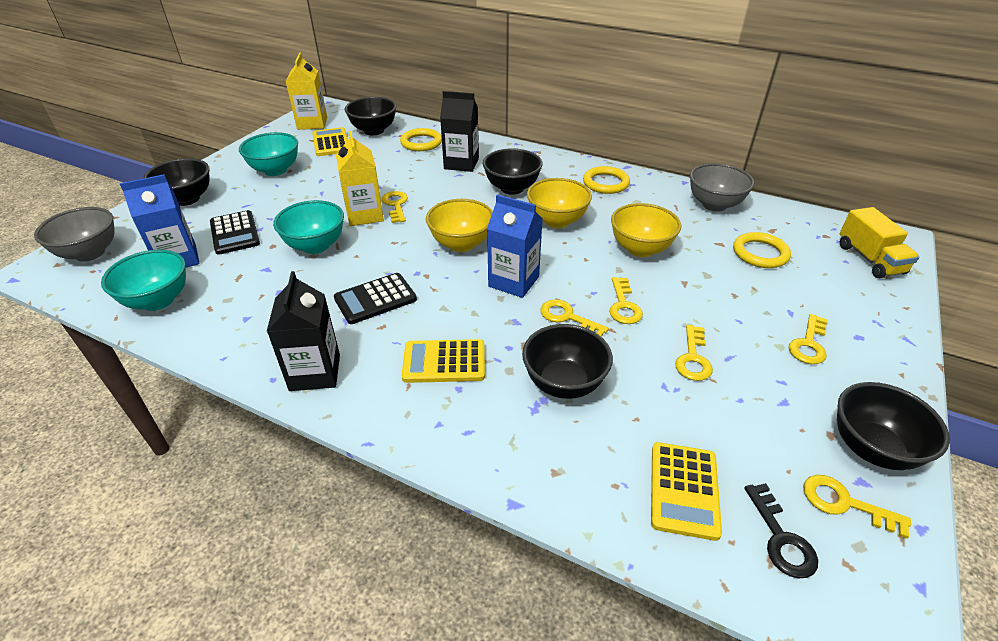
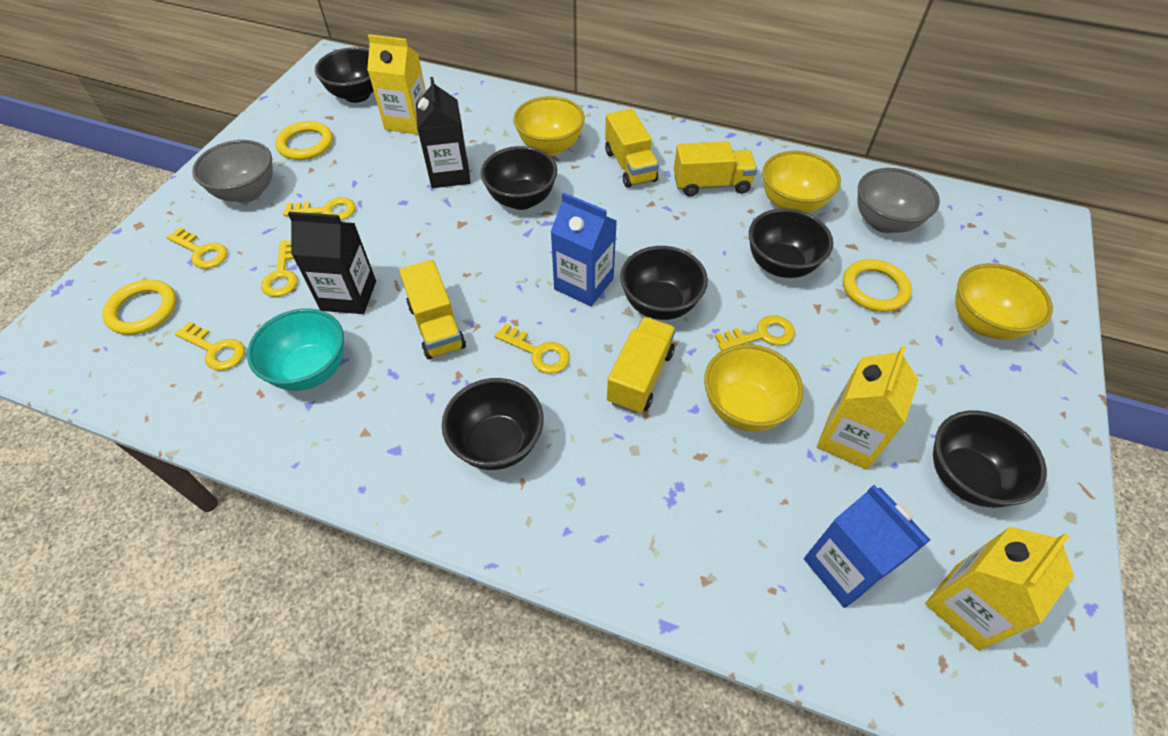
black bowl: [143,158,210,206] [345,97,397,135] [483,148,543,195] [522,324,613,399] [837,382,950,470] = 5 -> [315,47,374,103] [442,378,544,470] [480,146,557,210] [620,246,708,320] [749,208,833,278] [933,410,1047,508] = 6
black calculator: [210,210,260,255] [334,273,417,324] = 2 -> none = 0
black key: [744,483,818,578] = 1 -> none = 0
turquoise bowl: [101,249,186,311] [239,132,298,176] [273,200,344,254] = 3 -> [247,308,344,391] = 1
yellow bowl: [426,199,493,252] [527,178,592,228] [611,203,681,257] = 3 -> [513,96,585,156] [704,344,803,431] [762,151,841,213] [955,263,1053,340] = 4
yellow calculator: [313,127,348,156] [402,339,485,383] [651,442,722,541] = 3 -> none = 0
yellow carton: [286,53,327,130] [336,131,384,226] = 2 -> [367,34,426,134] [817,346,919,470] [925,527,1074,651] = 3
yellow truck: [840,207,919,278] = 1 -> [399,260,466,359] [605,109,659,188] [607,317,676,414] [674,141,757,197] = 4

